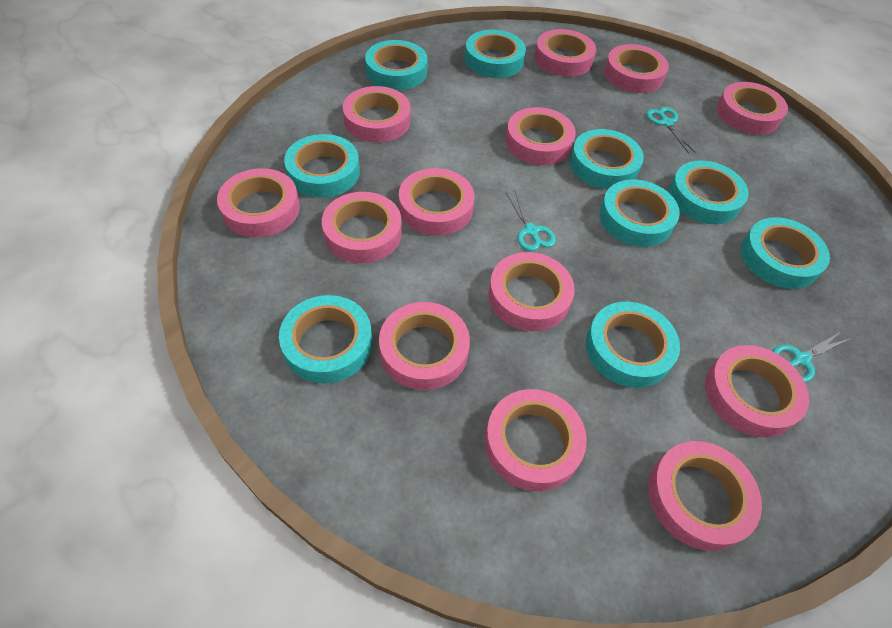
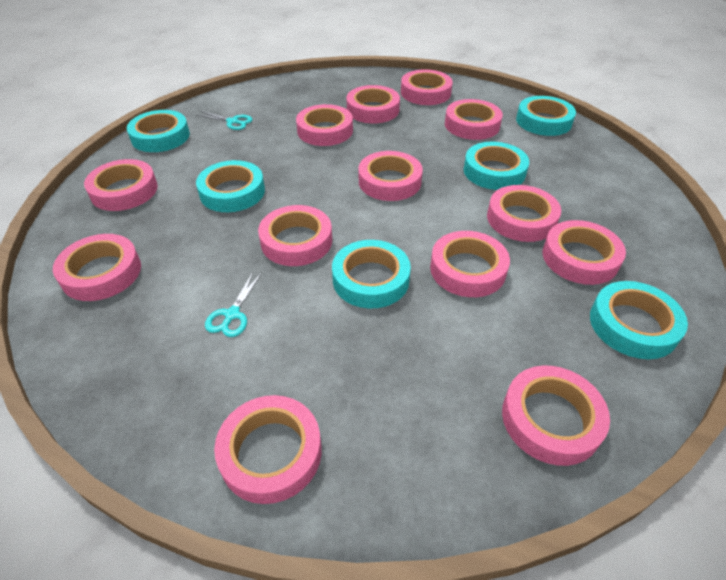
turquoise scissors: [506,191,556,251] [646,107,696,154] [772,332,851,383] = 3 -> [197,111,253,130] [205,272,262,337] = 2
turquoise tape: [279,295,372,383] [284,134,360,198] [365,40,428,90] [465,30,526,78] [570,129,644,189] [586,302,680,388] [599,180,680,247] [669,160,749,224] [741,217,830,289] = 9 -> [127,110,190,152] [196,160,265,212] [332,240,411,308] [463,142,529,190] [516,96,576,136] [590,281,688,359] = 6

